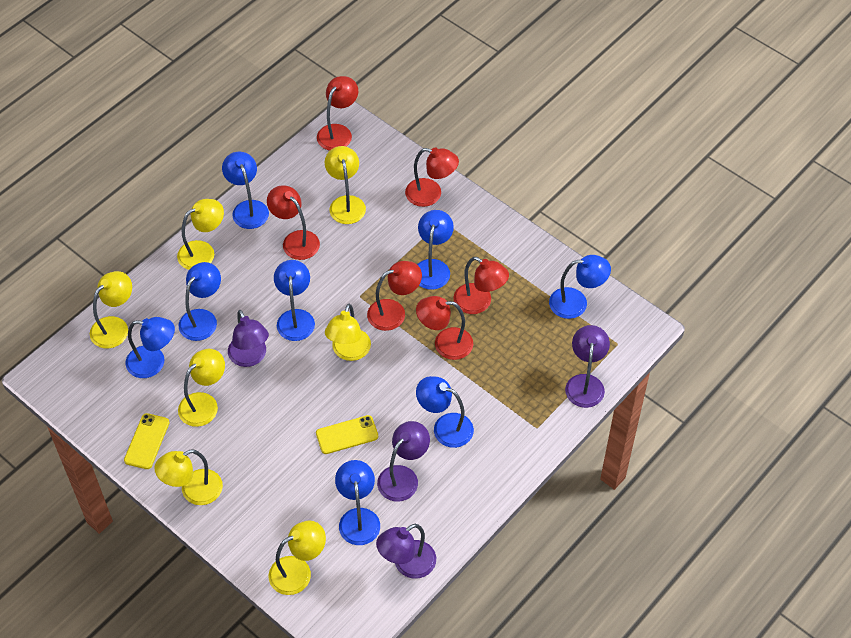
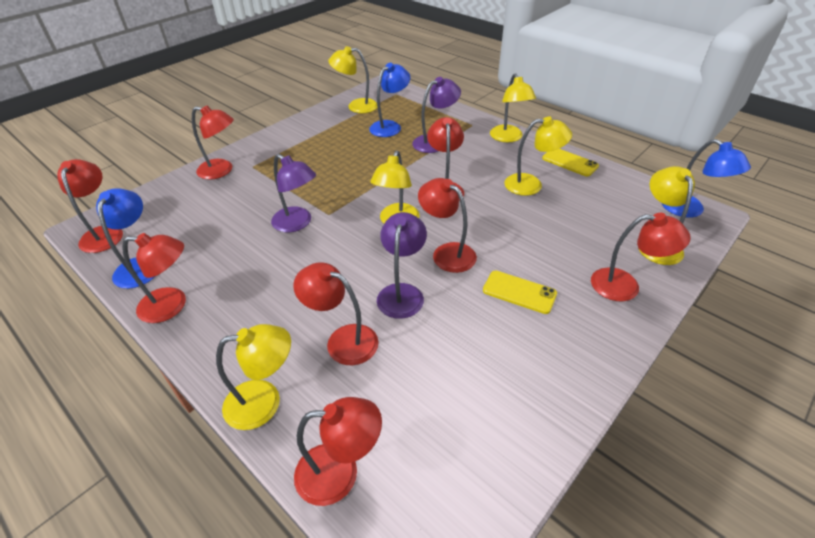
blue lamp: [125,317,175,378] [179,262,221,341] [222,152,269,229] [274,260,315,341] [335,460,380,545] [416,376,474,448] [417,210,454,290] [549,255,611,319] = 8 -> [96,188,155,289] [369,63,411,137] [662,139,751,218] = 3
purple lamp: [228,310,269,367] [376,524,436,579] [377,421,430,502] [565,325,610,408] = 4 -> [271,154,316,232] [377,212,427,319] [412,77,461,153] = 3
red lamp: [267,185,320,260] [317,76,358,151] [367,261,422,331] [405,148,459,207] [416,296,473,360] [453,257,509,314] = 6 -> [57,159,123,253] [122,233,186,323] [192,106,234,180] [293,262,379,365] [294,397,382,506] [418,178,477,273] [427,117,464,201] [591,213,691,301] = 8
yellow lamp: [90,271,132,348] [154,449,223,505] [177,199,224,270] [178,349,225,427] [268,521,326,595] [325,146,366,224] [325,304,371,361] = 7 -> [216,324,291,430] [328,46,377,113] [370,151,420,223] [490,73,536,142] [504,116,572,196] [638,166,695,265] = 6

